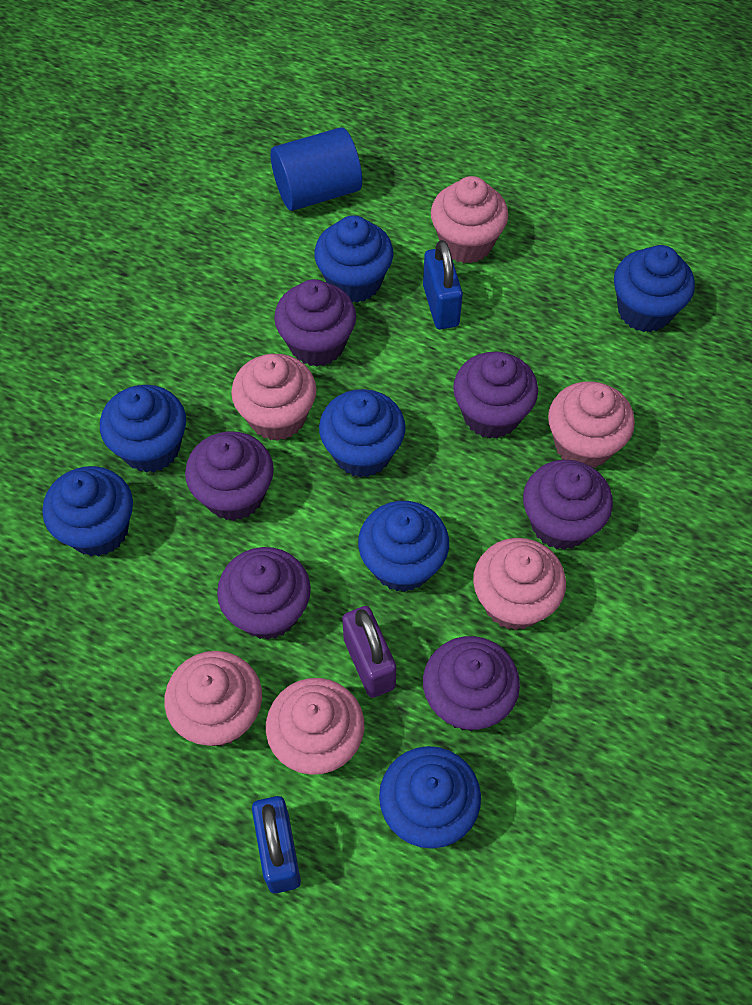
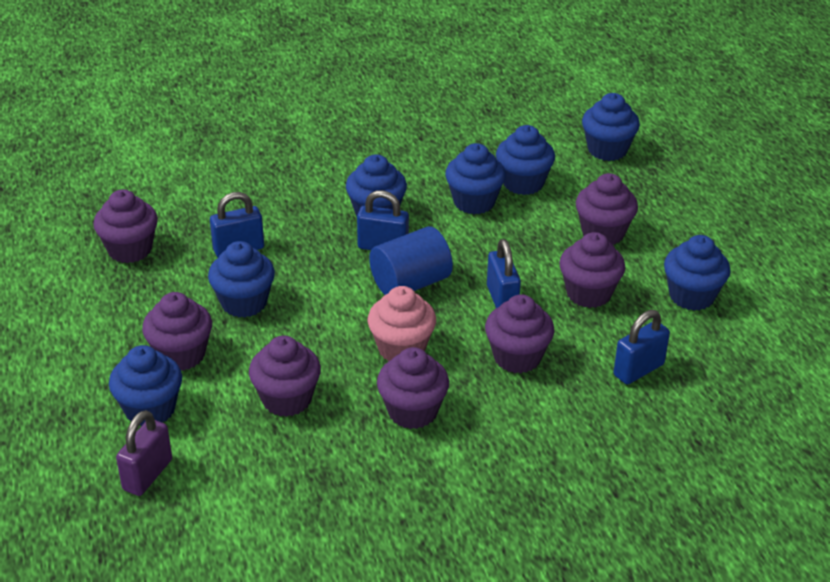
blue padlock: [252,796,301,893] [423,240,463,329] = 2 -> [210,192,264,257] [357,190,409,250] [487,239,521,308] [614,310,670,385] = 4
pink cupcake: [164,651,262,746] [231,354,316,441] [266,678,364,775] [431,176,508,263] [473,538,566,630] [548,381,635,468] = 6 -> [368,286,436,362] = 1
purple cupcake: [185,431,274,521] [217,547,311,640] [274,279,356,367] [423,636,520,731] [453,352,538,439] [523,460,613,550] = 6 -> [93,189,158,263] [142,292,212,371] [249,335,321,417] [377,347,449,429] [485,294,554,373] [559,232,625,308] [576,173,638,245] = 7

